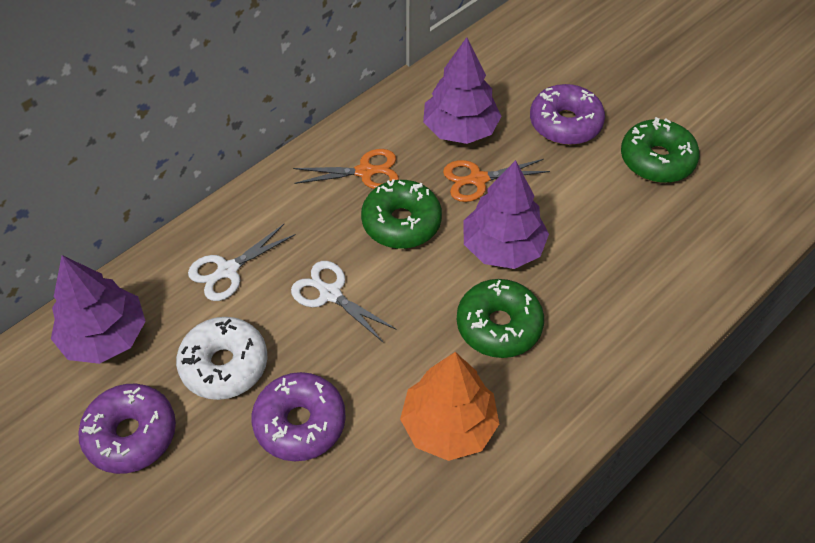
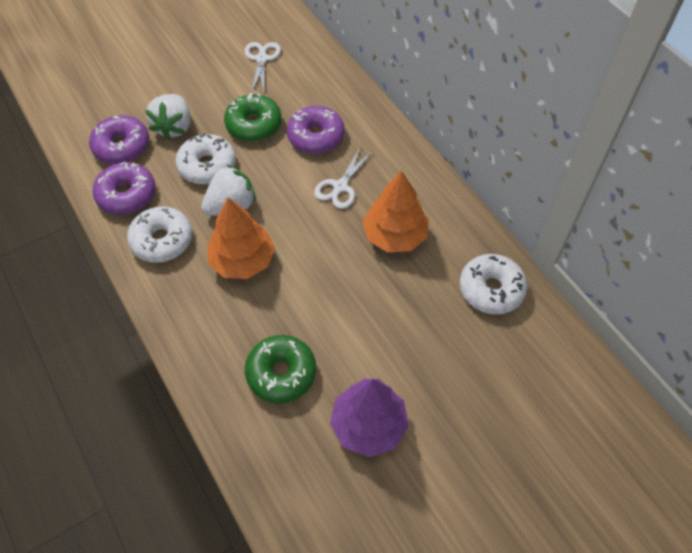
green donut: [361,179,442,249] [457,279,544,358] [621,117,700,183] = 3 -> [224,93,282,142] [245,335,316,403] = 2
orange scissors: [293,149,399,189] [443,159,550,202] = 2 -> none = 0
orange tree: [400,352,499,461] = 1 -> [208,198,275,279] [362,171,429,252] = 2
purple tree: [51,255,146,364] [423,37,501,144] [463,160,549,269] = 3 -> [330,379,409,457] = 1
white donut: [176,317,268,400] = 1 -> [127,206,192,263] [176,133,236,185] [460,254,527,315] = 3
white strawberry: none = 0 -> [145,94,190,140] [201,165,256,216] = 2

